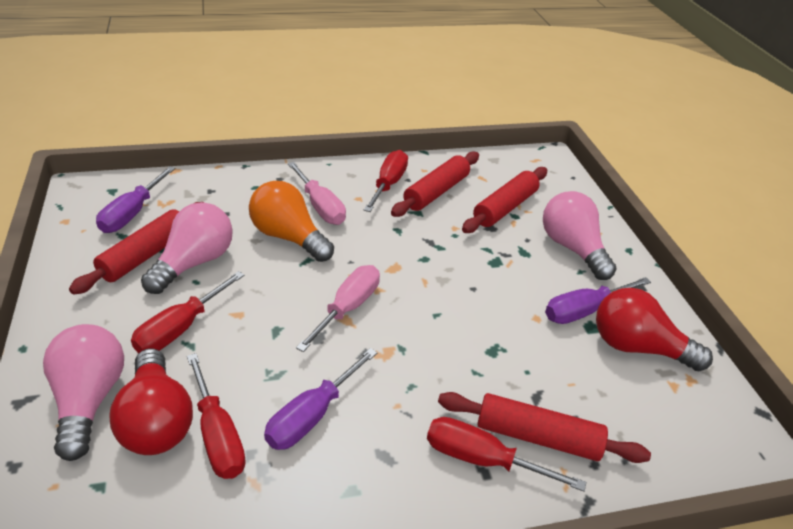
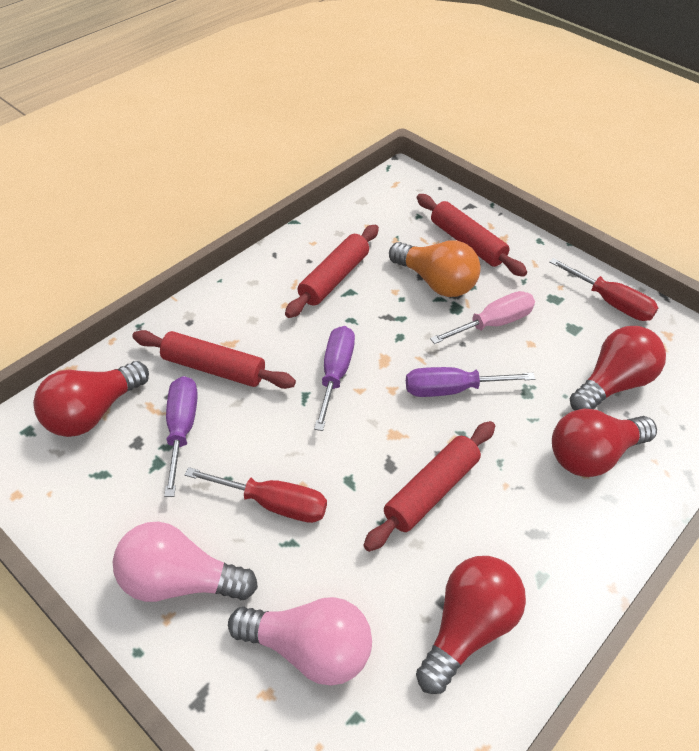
pink light bulb: [43,324,124,461] [141,202,233,294] [543,191,617,280] = 3 -> [113,522,258,602] [228,597,372,685] = 2
pink screwdriver: [288,162,346,225] [296,265,380,352] = 2 -> [430,291,535,344] = 1
red light bulb: [109,348,193,455] [596,288,713,371] = 2 -> [33,361,149,437] [416,556,526,694] [552,408,657,477] [570,326,666,411] = 4
red screwdriver: [131,271,245,353] [187,353,246,479] [364,150,408,212] [427,417,586,492] = 4 -> [185,467,327,523] [549,258,658,321] = 2

